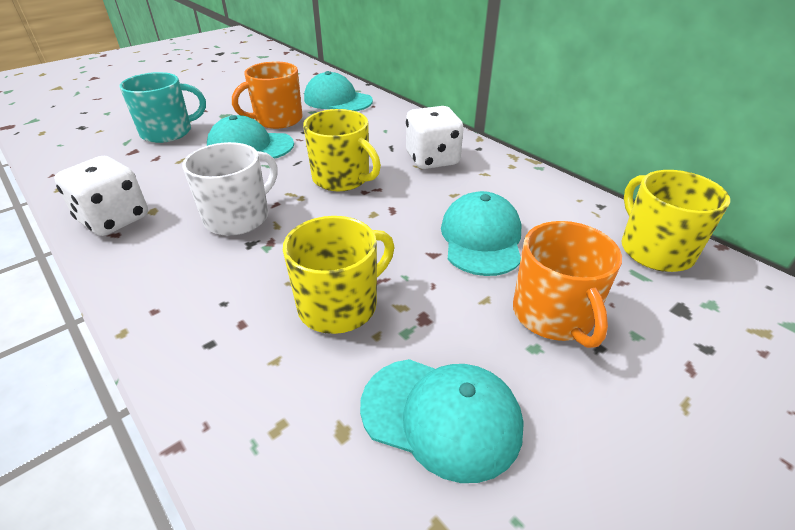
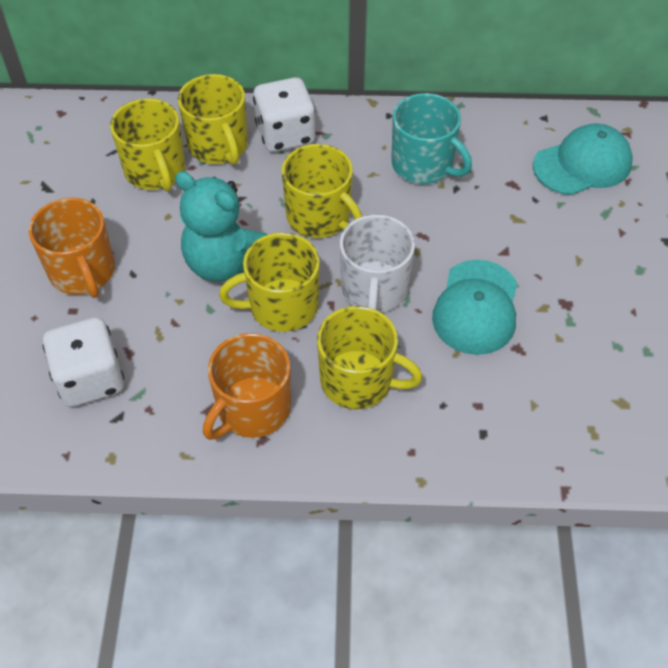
turquoise cap: [207,115,294,159] [304,71,373,111] [360,359,524,483] [441,191,521,276] = 4 -> [432,260,518,355] [533,124,633,195] = 2
turquoise teddy bear: none = 0 -> [175,171,267,282] = 1
yellow mug: [283,216,394,334] [303,109,381,192] [622,170,730,272] = 3 -> [110,98,185,191] [178,74,248,165] [219,232,320,332] [282,144,362,238] [317,306,422,409] = 5

